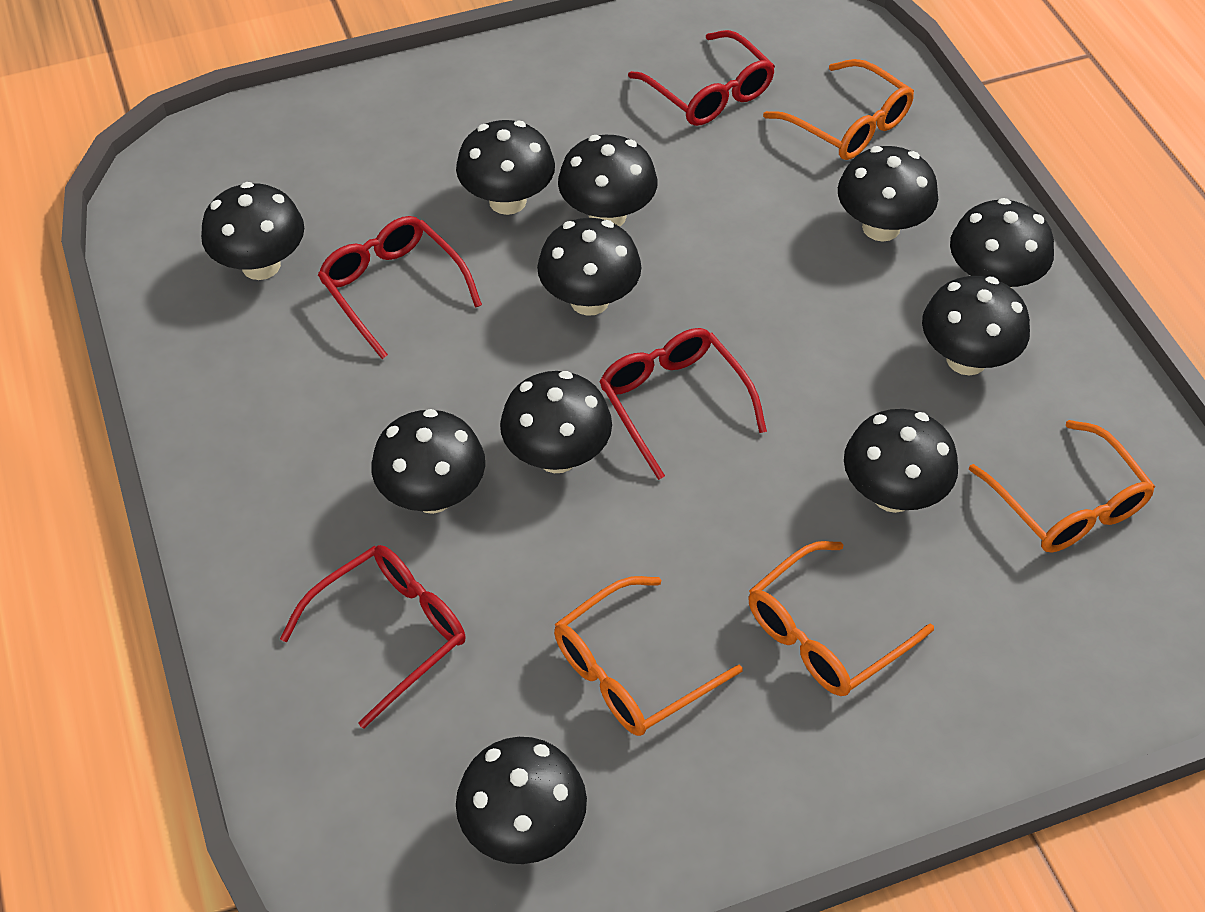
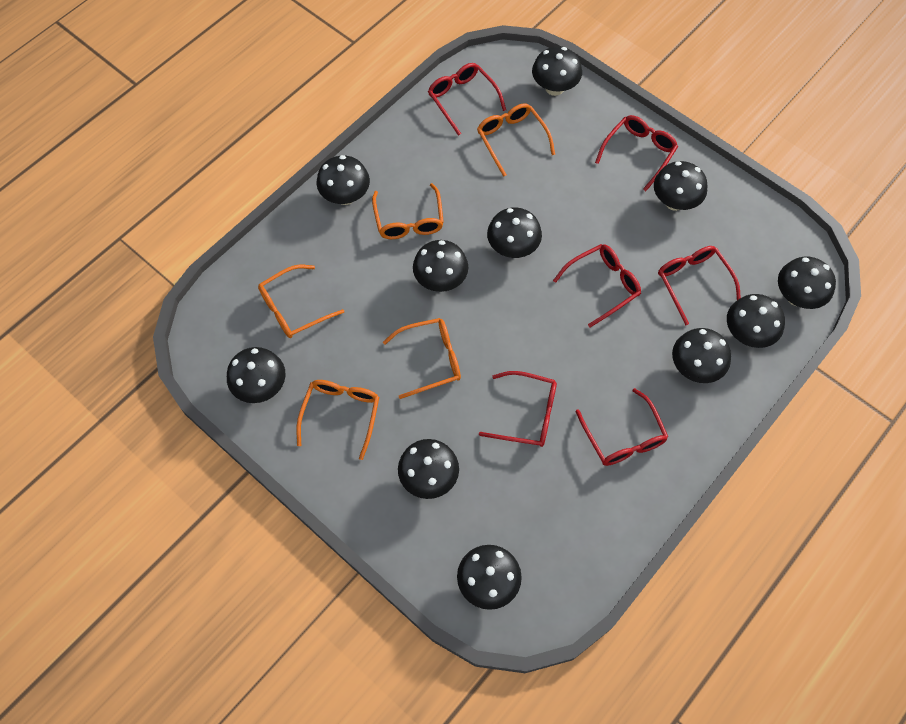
orange glasses: [554,576,743,736] [748,541,934,696] [763,59,914,160] [969,420,1155,552] = 4 -> [258,265,344,338] [297,380,379,460] [372,183,444,239] [383,318,461,399] [477,103,555,177] = 5
red glasses: [280,545,466,728] [318,216,482,359] [599,328,767,480] [628,30,775,126] = 4 -> [428,63,506,136] [479,371,557,447] [553,244,641,327] [576,388,668,466] [595,115,678,191] [658,246,741,325] = 6

